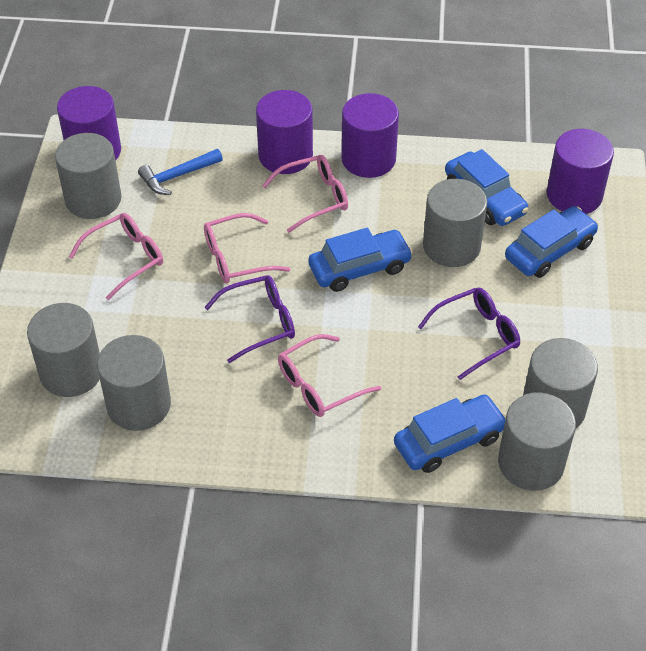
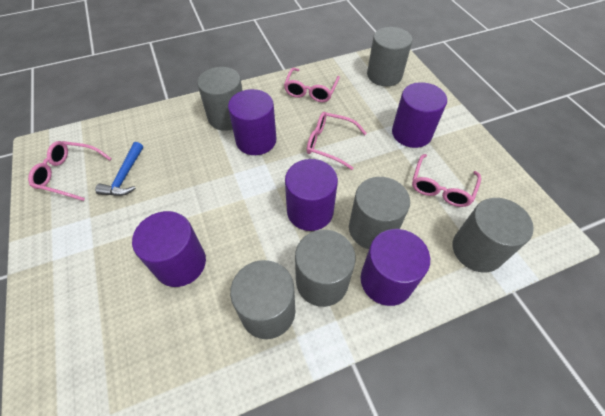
blue car: [308,228,413,292] [394,395,506,473] [445,149,529,226] [505,206,599,278] = 4 -> none = 0
purple cylinder: [57,86,121,161] [256,90,313,174] [341,93,399,178] [547,129,614,214] = 4 -> [132,211,206,287] [228,89,277,155] [285,159,338,231] [360,229,430,306] [392,82,447,148] = 5
purple glasses: [204,275,295,363] [418,288,520,380] = 2 -> none = 0

